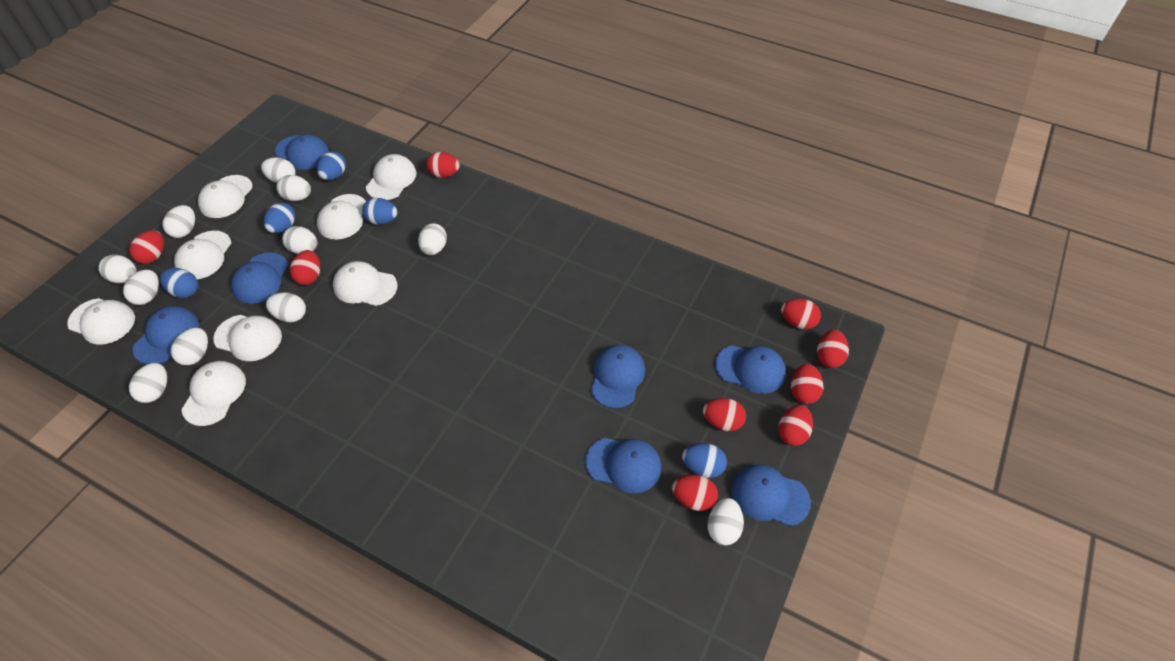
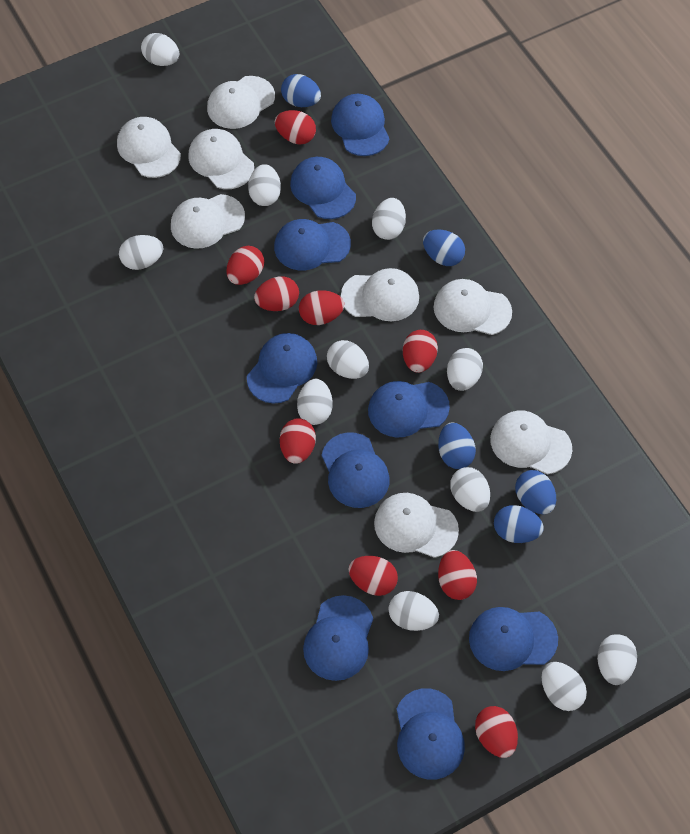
blue cap: [133,306,199,364] [231,253,288,304] [275,134,329,170] [585,438,661,493] [591,345,645,408] [715,346,786,394] [731,464,811,526] = 7 -> [247,333,317,404] [274,219,351,270] [290,157,356,219] [303,595,373,681] [321,432,390,508] [331,94,389,156] [368,381,450,437] [397,688,465,780] [469,607,558,671] = 9

